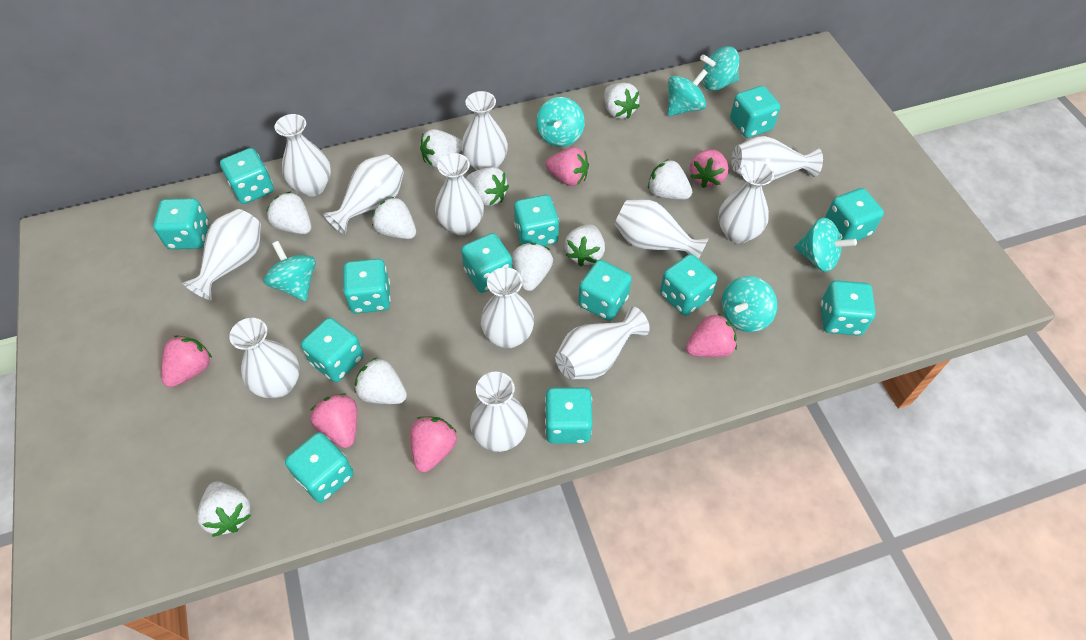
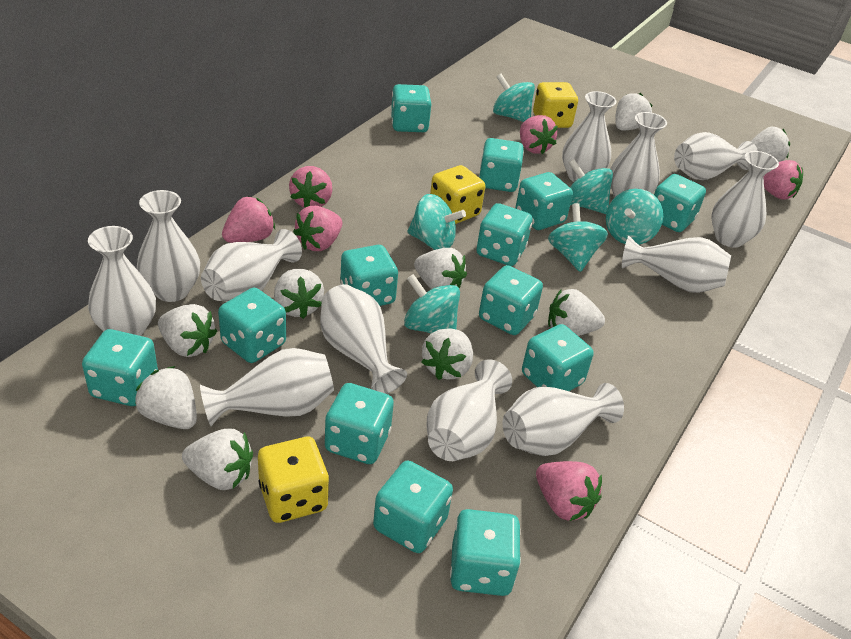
white strawberry: [197,481,251,537] [266,191,311,234] [354,357,407,404] [372,196,416,239] [420,129,462,167] [466,167,509,206] [512,243,553,291] [565,224,605,266] [604,83,640,119] [648,159,692,199] = 10 -> [135,366,197,429] [158,304,217,357] [182,428,253,490] [274,269,324,319] [414,248,467,289] [421,328,473,380] [548,289,605,336] [615,93,653,130] [751,126,790,162] = 9
yellow dice: none = 0 -> [258,437,329,523] [430,165,485,224] [533,82,578,128] = 3

